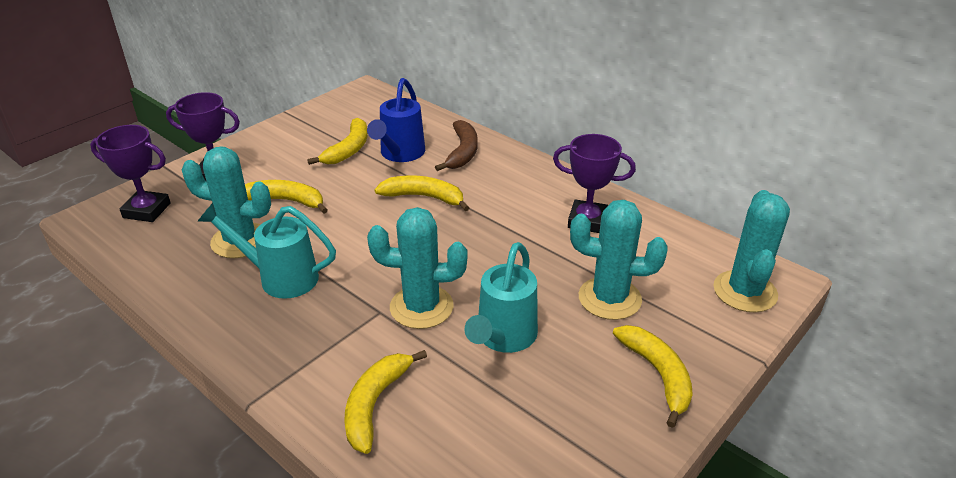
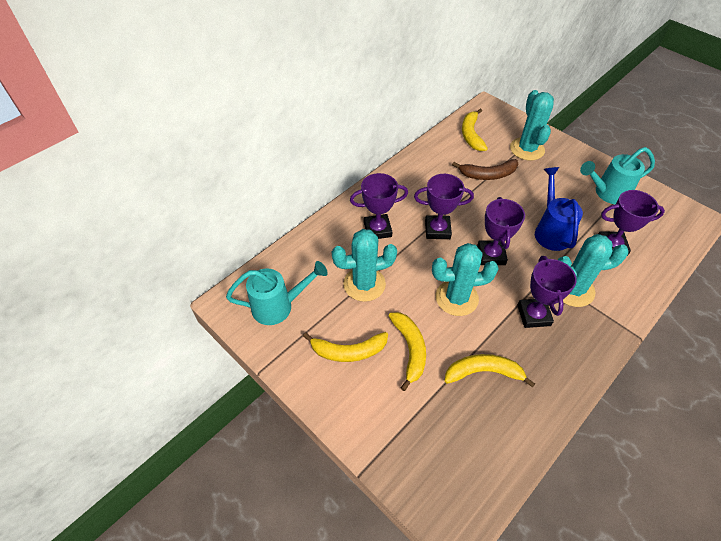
purple trophy: [90,125,171,222] [166,92,240,181] [553,134,636,233] = 3 -> [350,173,408,239] [414,174,474,239] [477,197,525,265] [518,256,577,328] [598,190,665,256] = 5
yellow banana: [245,180,328,214] [307,118,368,165] [344,350,427,454] [375,176,469,211] [613,325,693,428] = 5 -> [303,332,388,362] [389,312,426,391] [445,354,535,387] [462,109,488,151] = 4

